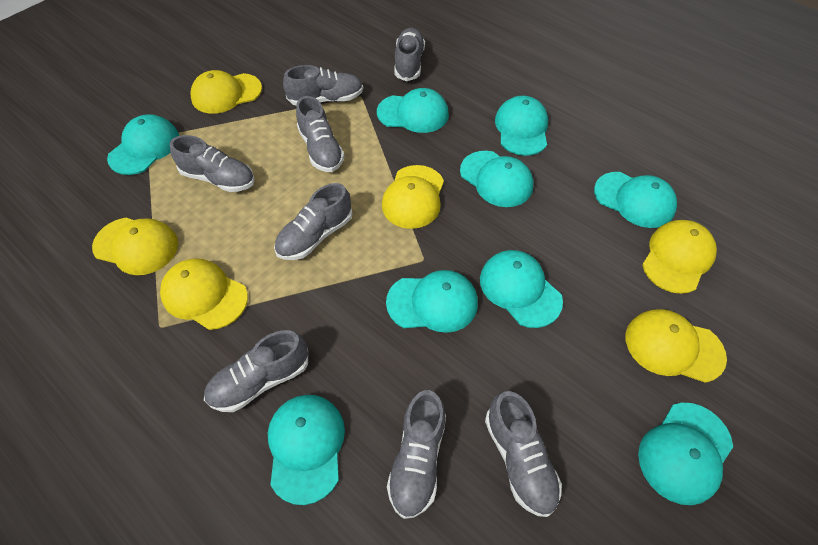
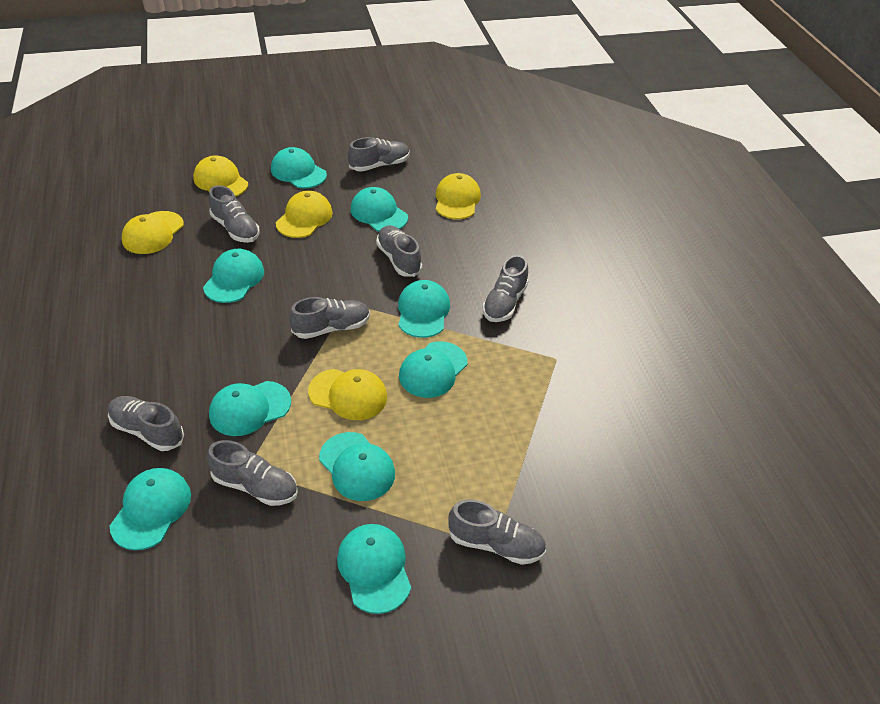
yellow cap: [92,218,178,275] [160,258,248,330] [190,70,262,114] [382,165,444,229] [626,309,727,383] [642,220,717,294] = 6 -> [122,211,184,254] [193,156,248,197] [276,191,333,238] [308,369,387,420] [436,173,481,219] = 5

